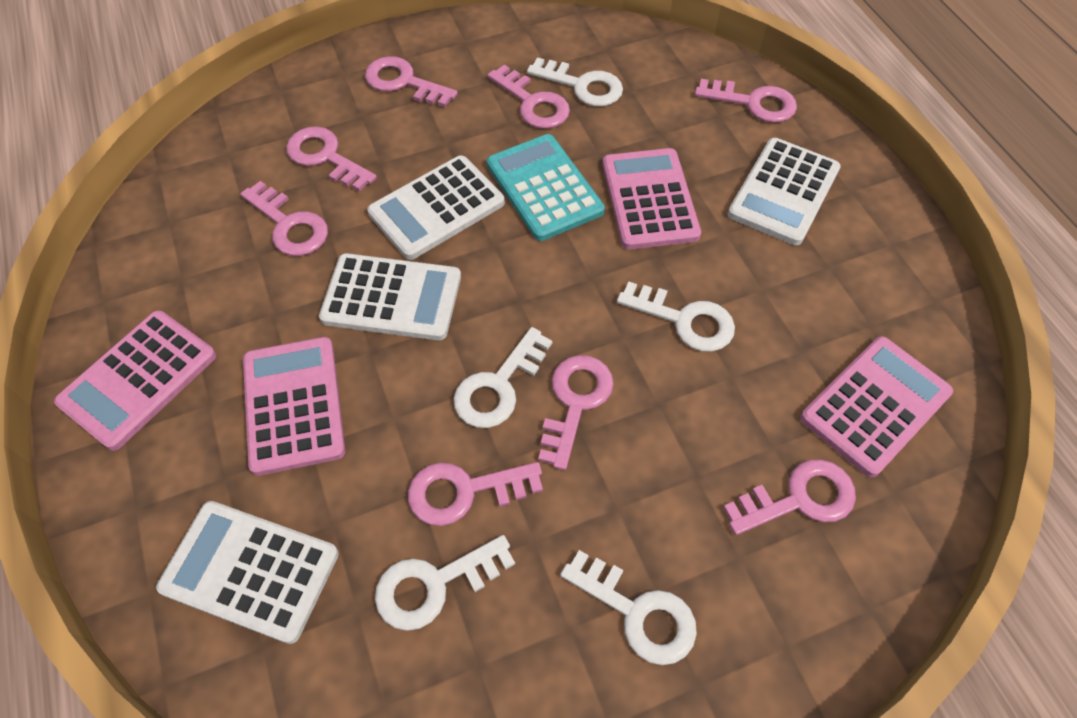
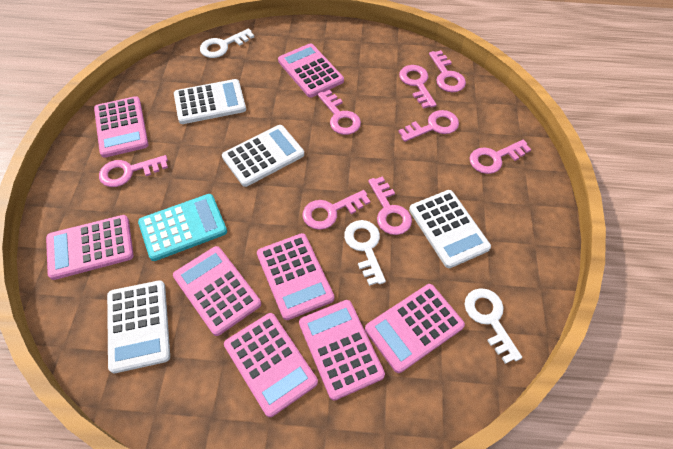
pink calculator: [54,310,216,451] [243,337,345,476] [603,148,701,250] [800,336,953,477] = 4 -> [46,215,134,280] [94,96,148,158] [173,246,261,336] [224,313,318,417] [257,233,334,320] [278,43,344,98] [299,300,385,401] [365,284,465,373] = 8
white key: [375,535,515,631] [454,327,553,428] [527,57,623,107] [560,550,697,665] [617,281,735,352] = 5 -> [200,28,254,58] [344,220,386,286] [465,288,522,364] = 3

